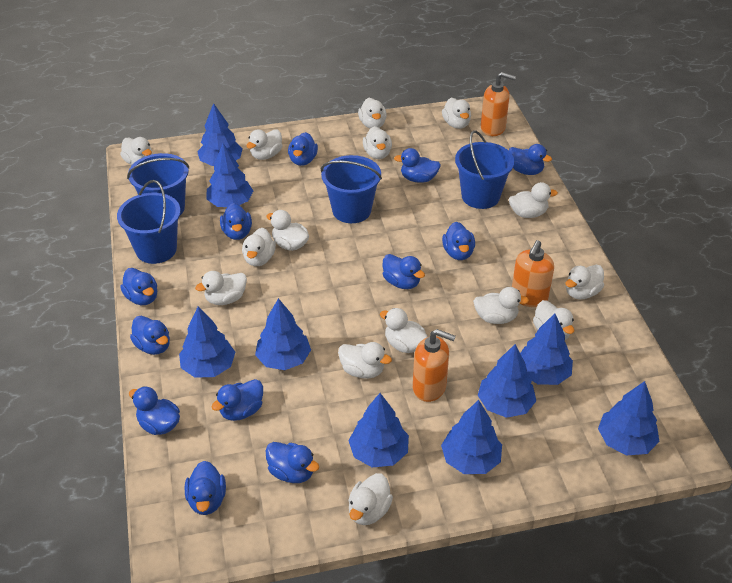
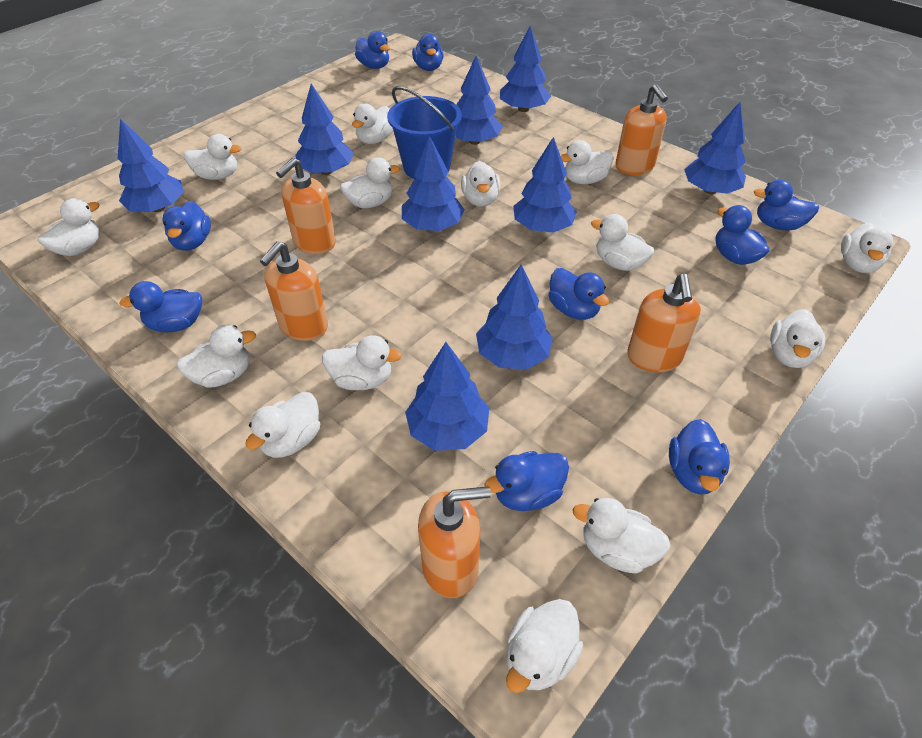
blue bucket: [117,180,181,264] [127,153,189,215] [321,155,382,223] [455,130,514,209] = 4 -> [387,86,462,179] = 1
blue duck: [120,268,157,305] [129,386,180,435] [130,316,170,355] [185,461,226,515] [212,379,263,421] [220,203,252,240] [265,442,319,483] [288,132,318,166] [382,254,425,289] [394,148,441,183] [442,222,475,260] [509,144,552,175] = 12 -> [119,281,202,333] [162,201,211,251] [355,31,390,69] [412,34,444,71] [484,451,569,511] [548,268,609,320] [669,419,730,494] [715,205,770,265] [754,180,819,230] = 9
orange soap dispenser: [413,329,456,402] [481,72,516,136] [512,240,554,307] = 3 -> [260,241,328,341] [276,158,336,254] [418,486,491,598] [615,84,668,175] [627,274,701,372] = 5
white duck: [120,137,152,165] [195,271,247,305] [242,228,276,266] [246,129,283,160] [266,210,309,251] [338,342,392,379] [348,473,393,525] [358,98,387,128] [363,126,392,159] [380,308,428,353] [442,98,471,129] [473,287,529,324] [509,182,558,218] [533,300,574,340] [566,265,604,299] = 15 -> [38,198,100,256] [177,325,256,387] [184,134,241,180] [245,392,320,458] [322,335,402,390] [340,157,400,208] [352,103,393,144] [461,161,501,207] [506,599,583,693] [561,140,614,184] [573,498,671,573] [591,214,654,271] [770,309,825,368] [841,223,893,273] = 14

